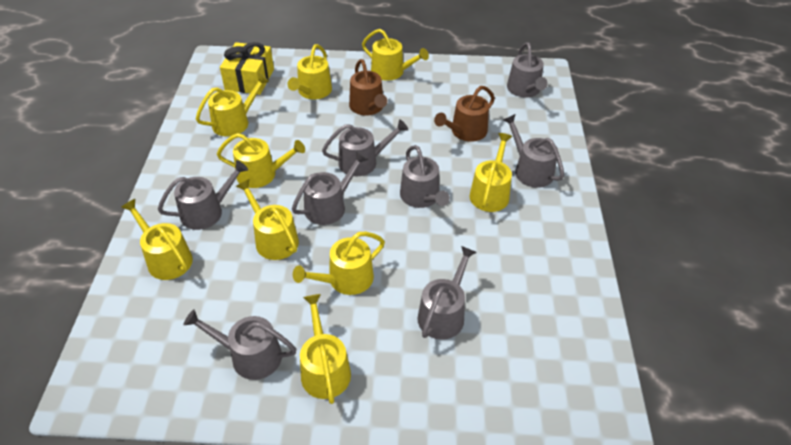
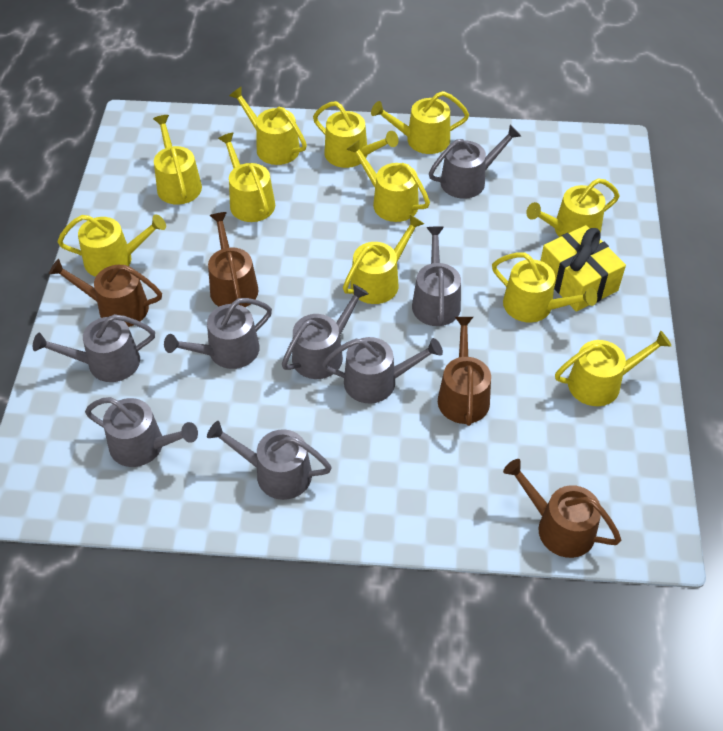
brown watering can: [349,59,387,115] [434,86,495,142] = 2 -> [49,259,162,327] [208,212,259,307] [438,317,491,426] [503,459,621,558] = 4
yellow watering can: [121,199,193,280] [196,73,269,137] [217,133,305,188] [236,179,299,260] [287,44,332,99] [293,232,385,295] [300,294,351,404] [362,29,429,81] [470,133,512,212] = 9 -> [58,214,166,277] [153,115,202,205] [218,133,275,222] [229,87,307,165] [313,101,399,168] [343,215,424,304] [346,140,430,222] [371,91,469,154] [492,253,597,322] [526,178,619,237] [555,331,671,406] = 11

